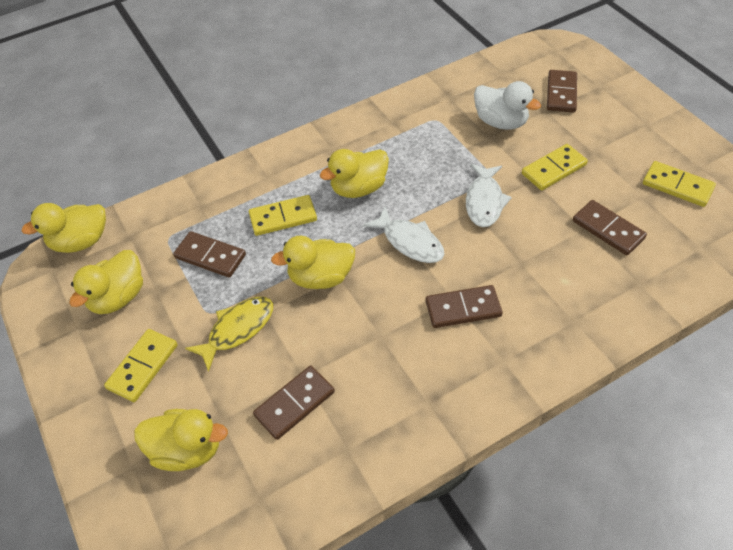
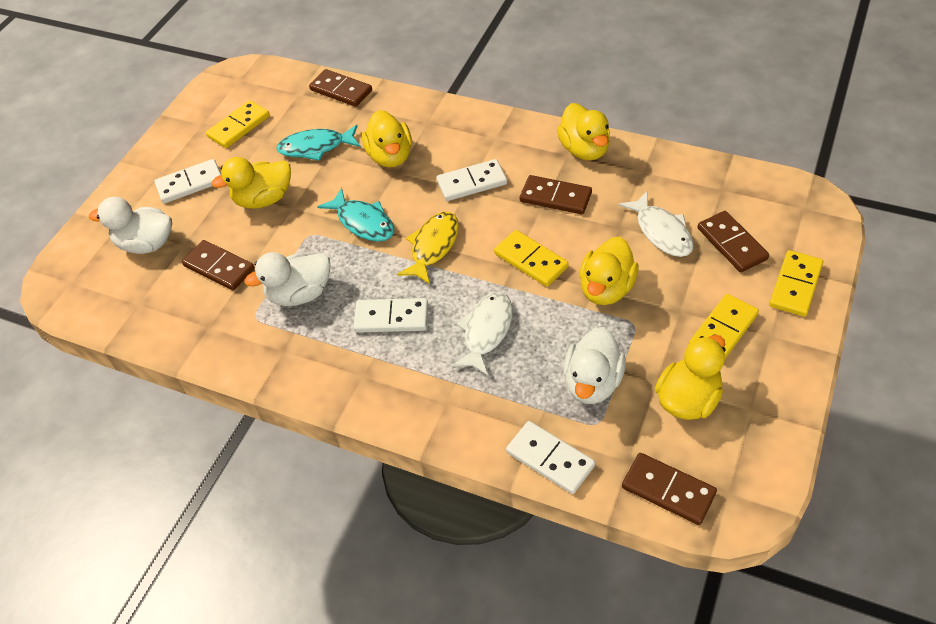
turquoise fish: none = 0 -> [276,124,361,161] [317,188,394,242] = 2
white domino: none = 0 -> [154,159,221,203] [353,298,428,333] [436,159,507,201] [506,421,595,494] = 4
white duck: [474,81,541,130] = 1 -> [89,197,172,254] [244,252,330,306] [563,327,626,404] = 3

